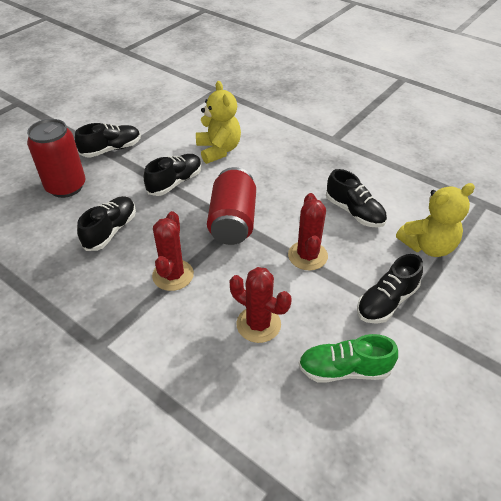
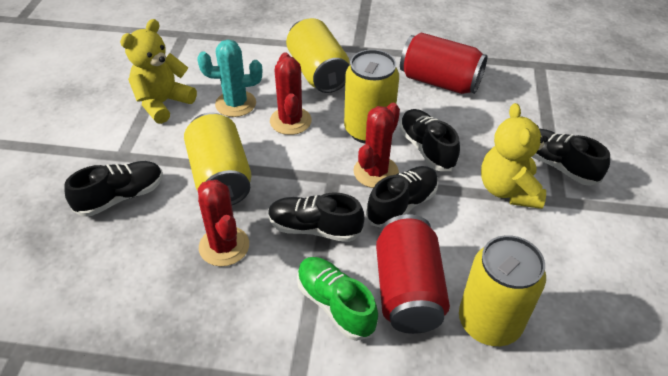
turquoise cactus: none = 0 -> [197,39,262,117] = 1
yellow can: none = 0 -> [184,113,252,205] [286,18,350,93] [344,49,399,144] [459,235,546,346] = 4

